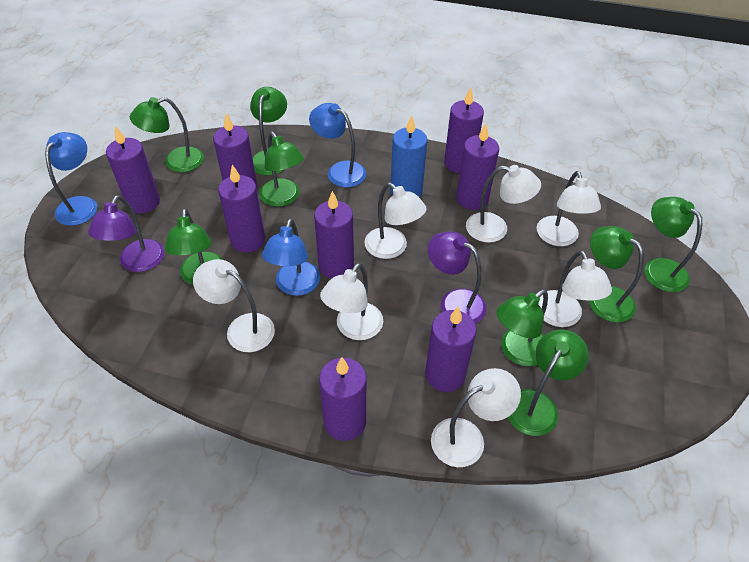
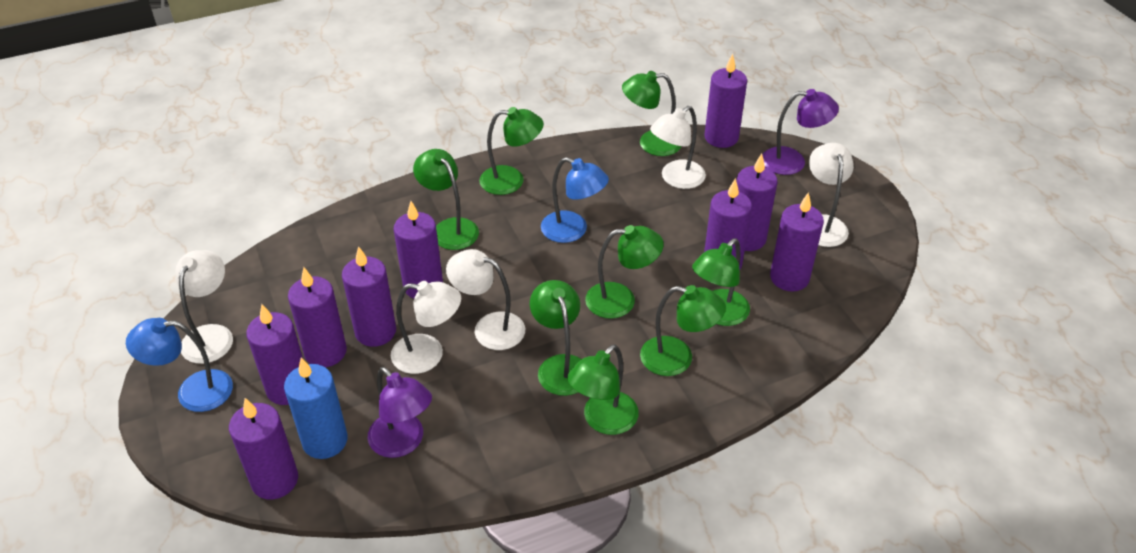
blue lamp: [45,132,97,226] [262,219,320,296] [309,103,366,187] = 3 -> [126,318,233,412] [541,157,609,243] = 2
purple candle: [106,126,160,213] [213,113,257,188] [218,165,265,253] [314,191,354,278] [319,357,366,441] [425,306,476,392] [444,87,484,173] [456,124,499,210] = 8 -> [229,398,298,500] [246,304,303,405] [288,267,347,367] [342,246,396,347] [394,201,443,298] [704,54,747,148] [704,178,752,269] [736,154,778,251] [770,192,824,292] = 9
white lamp: [193,259,275,352] [320,263,383,340] [364,183,426,259] [431,368,521,467] [466,165,541,243] [537,171,601,246] [538,250,612,327] = 7 -> [175,250,233,364] [391,281,461,374] [446,249,525,350] [650,106,706,189] [809,143,854,247] = 5

